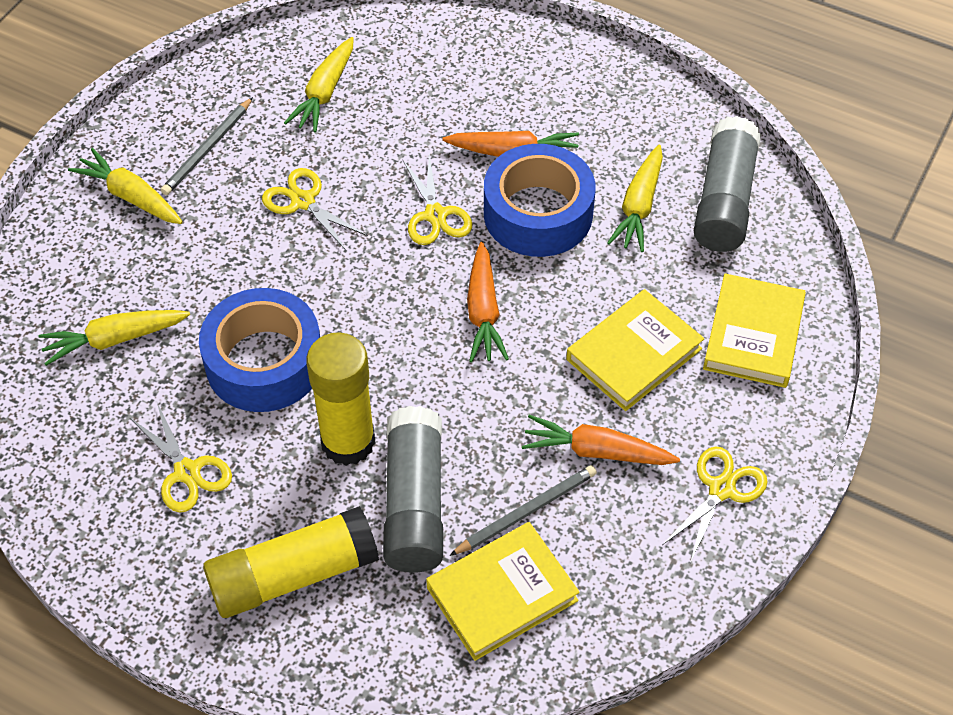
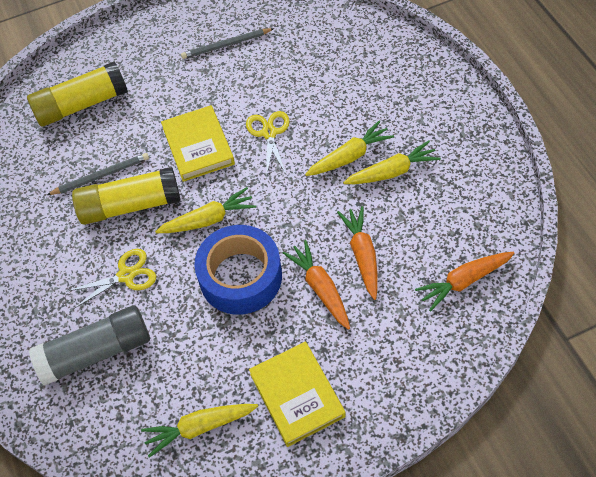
blue tape: [199,288,320,412] [484,144,596,257] = 2 -> [194,225,282,315] = 1
grey glue stick: [383,406,443,573] [694,116,761,252] = 2 -> [29,305,150,385] = 1
yellow book: [426,522,580,661] [566,289,704,411] [703,273,806,388] = 3 -> [161,105,235,182] [249,342,346,447] = 2
yellow scissors: [130,403,232,513] [262,168,368,250] [402,155,472,245] [662,447,768,563] = 4 -> [67,249,156,309] [246,111,290,178] = 2

